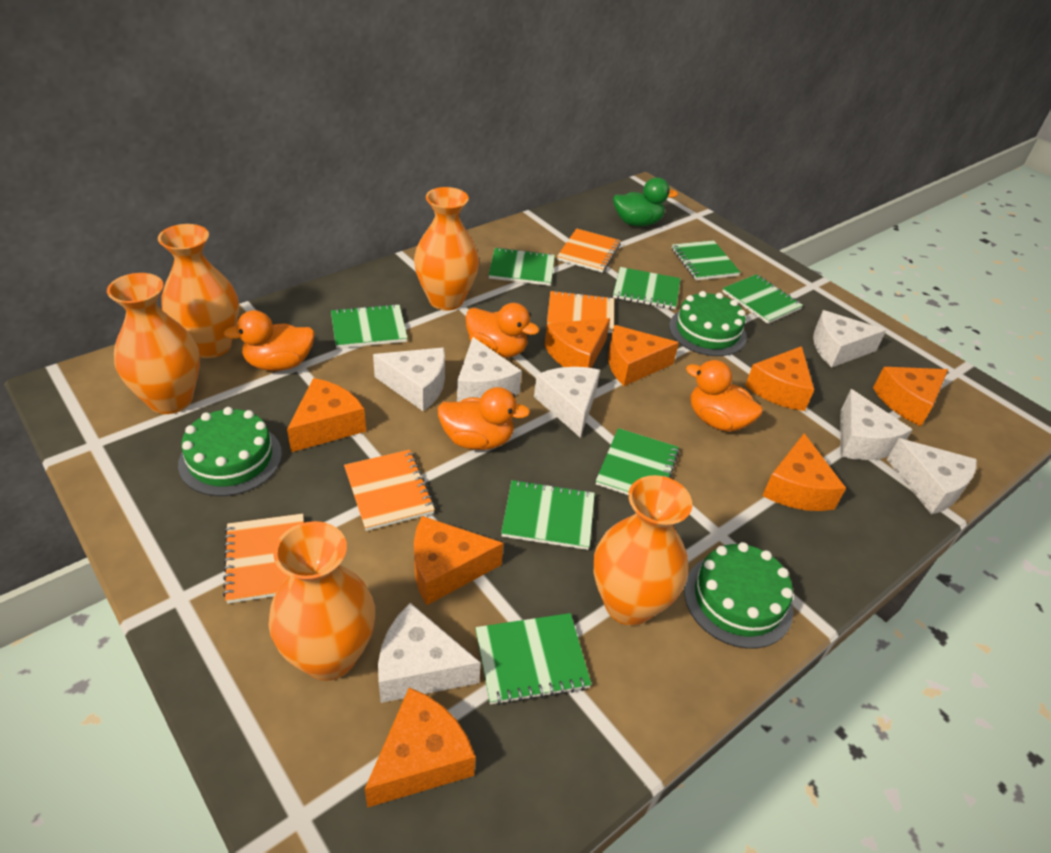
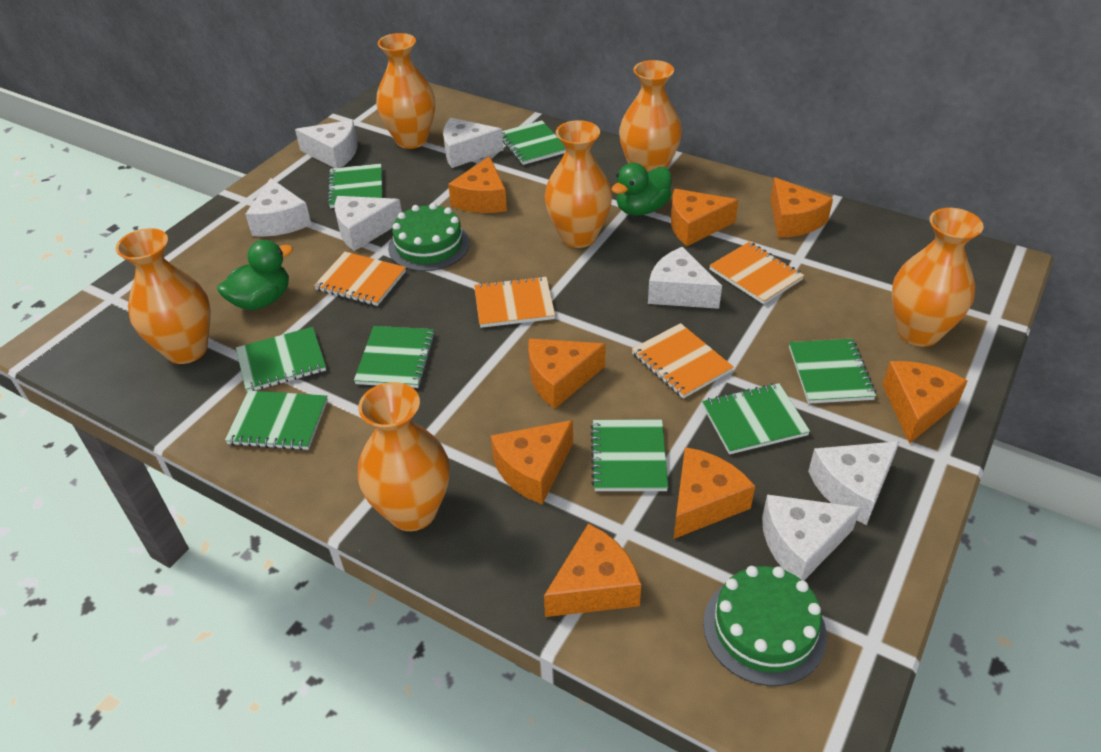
green cake: [178,407,282,496] [669,291,747,356] [684,542,793,649] = 3 -> [388,203,470,271] [703,566,827,686] = 2
green duck: [613,177,678,226] = 1 -> [217,240,293,310] [611,163,672,216] = 2
orange duck: [223,310,315,371] [437,387,530,450] [465,303,539,357] [686,360,763,432] = 4 -> none = 0
orange vase: [107,273,200,414] [158,224,239,358] [268,521,375,681] [414,187,479,311] [594,475,693,626] = 5 -> [115,228,211,364] [358,382,450,531] [376,33,435,149] [544,120,612,248] [619,60,682,172] [892,208,984,347] = 6

